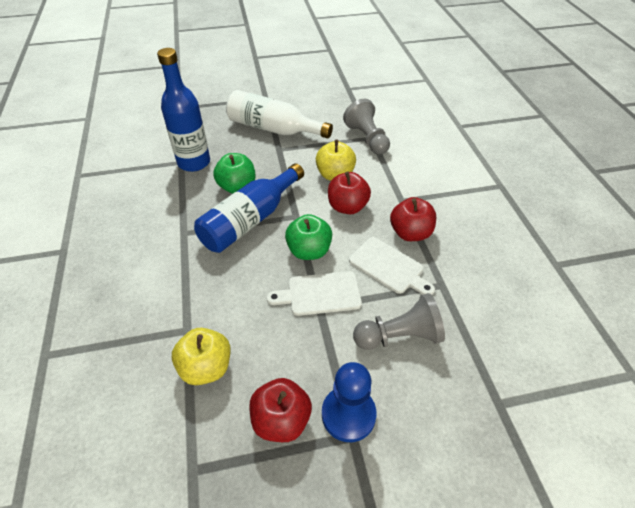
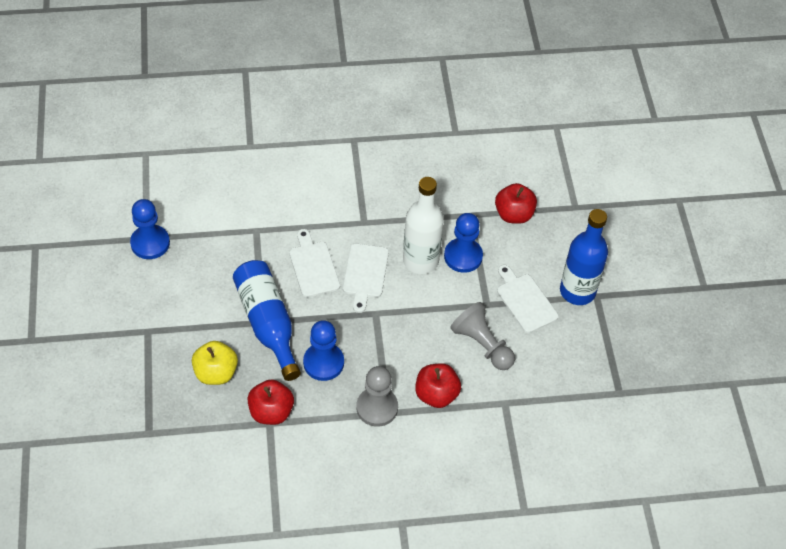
blue pawn: [322,362,377,442] = 1 -> [130,199,170,259] [303,320,344,381] [444,213,483,273] = 3
green apple: [213,153,255,194] [285,214,332,260] = 2 -> none = 0
white cutting board: [266,271,362,316] [349,237,435,295] = 2 -> [289,229,340,297] [343,243,389,313] [497,265,559,333] = 3
yellow apple: [172,328,230,385] [316,140,356,181] = 2 -> [192,341,238,385] = 1

